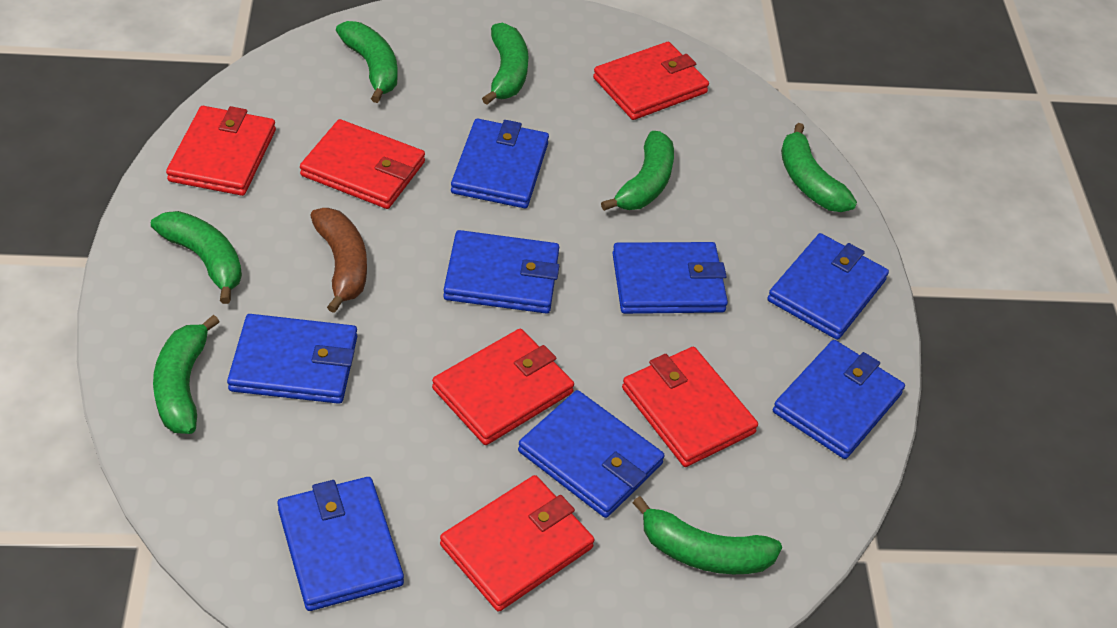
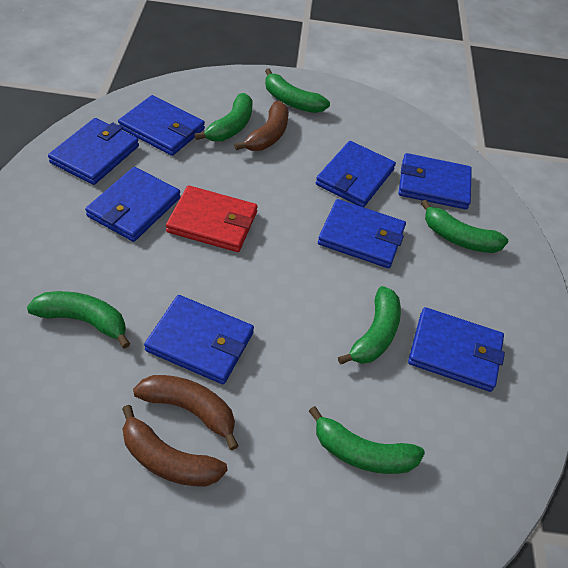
brown banana: [310,208,367,313] = 1 -> [122,405,228,487] [133,375,239,450] [234,101,289,151] = 3
green banana: [151,211,242,304] [153,315,220,434] [336,21,397,103] [482,23,529,105] [601,131,674,211] [633,496,782,574] [781,123,857,212] = 7 -> [27,291,130,349] [194,93,253,141] [265,68,330,113] [309,406,425,474] [338,286,401,364] [421,200,509,253] = 6
red wallet: [166,106,276,196] [300,119,425,209] [432,329,574,445] [440,475,594,612] [593,42,709,120] [622,347,758,467] = 6 -> [166,185,258,252] = 1

